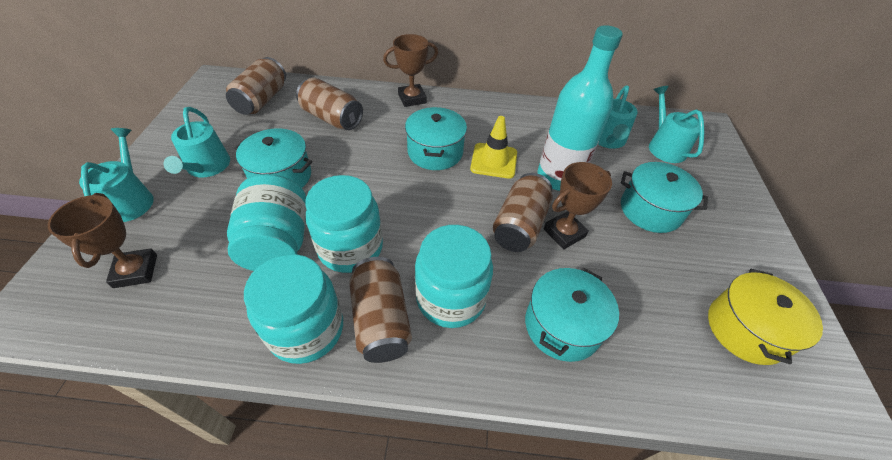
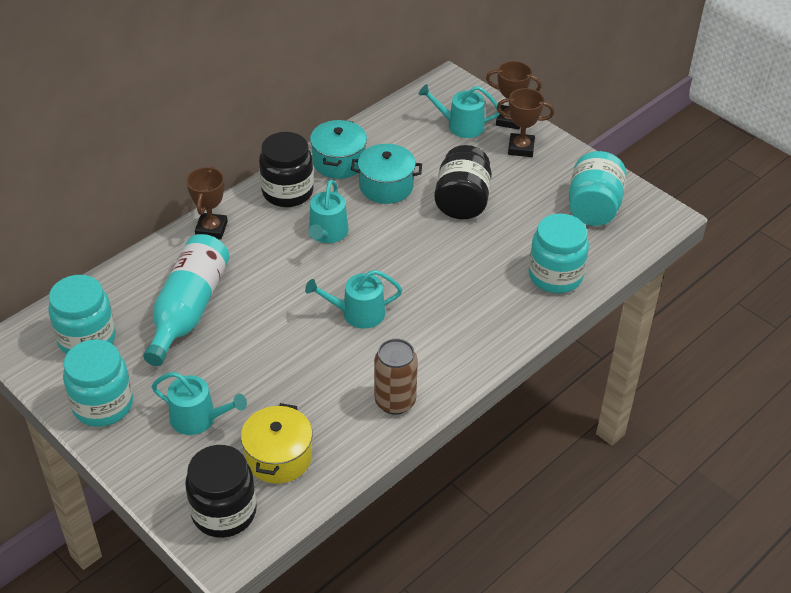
black jar: none = 0 -> [185,445,257,538] [259,132,314,207] [434,145,492,219] = 3
brown can: [226,57,286,115] [296,78,363,130] [349,257,412,363] [493,173,553,252] = 4 -> [374,338,418,415] = 1
turquoise pot: [235,128,312,188] [405,107,467,170] [525,268,619,362] [621,162,708,233] = 4 -> [310,120,367,179] [351,144,422,204] = 2
yellow traffic cone: [470,116,517,179] = 1 -> none = 0

